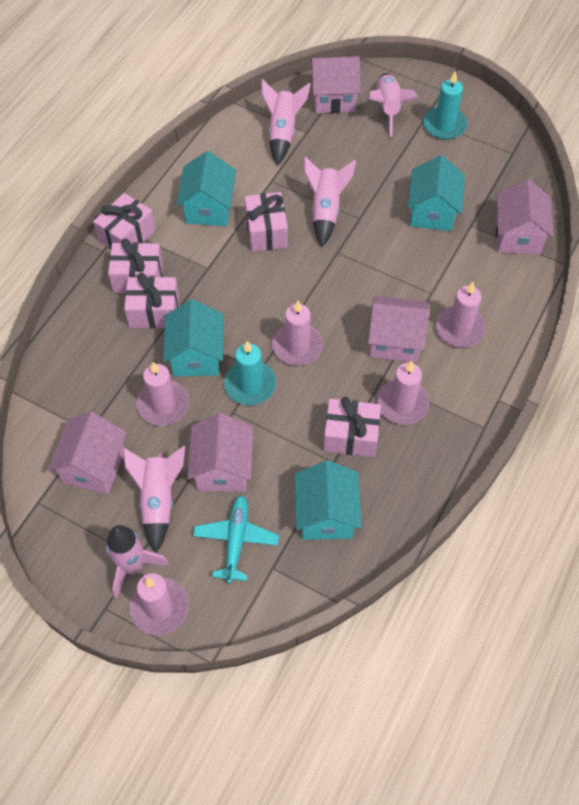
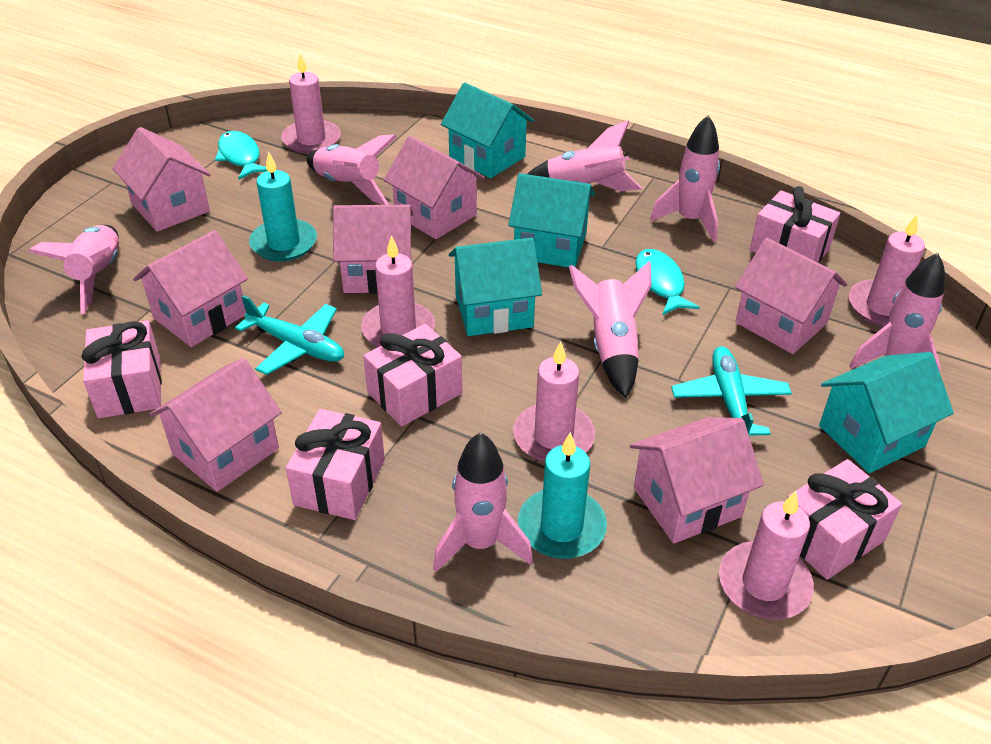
pink house: [48,412,127,494] [187,413,253,492] [310,56,361,113] [368,296,429,363] [496,179,554,255] = 5 -> [112,127,211,232] [133,230,248,347] [150,358,282,492] [333,205,413,294] [384,136,485,239] [630,417,764,543] [735,238,848,354] = 7
pink rocket: [106,525,169,599] [123,446,185,553] [261,79,311,165] [304,156,356,247] [369,73,419,137] = 5 -> [28,225,119,314] [306,134,397,205] [433,432,533,572] [528,120,642,191] [569,261,651,398] [650,115,720,242] [850,253,945,372] = 7
turquoise fish: none = 0 -> [215,131,267,180] [635,249,700,315] = 2
turquoise plane: [193,495,279,583] = 1 -> [235,295,344,375] [671,346,792,437] = 2

